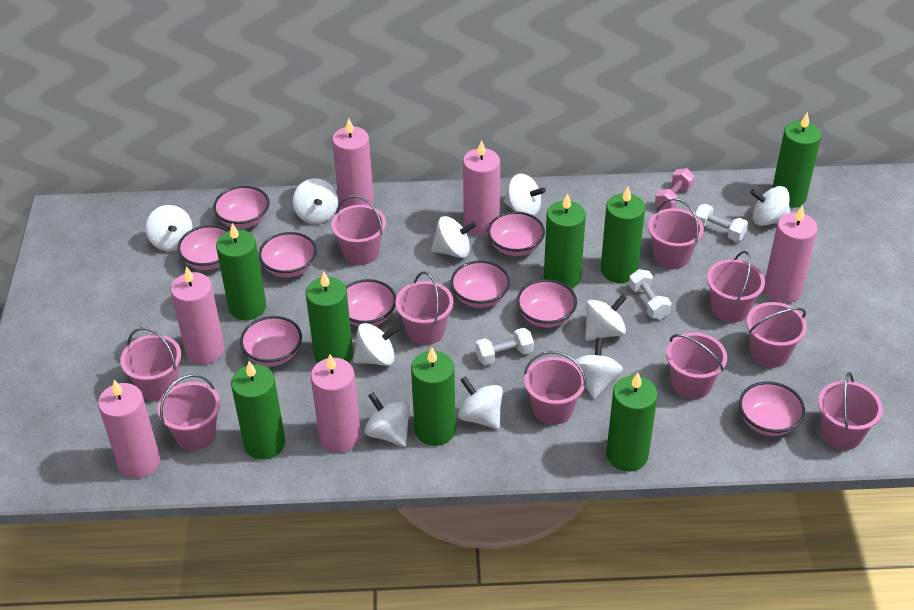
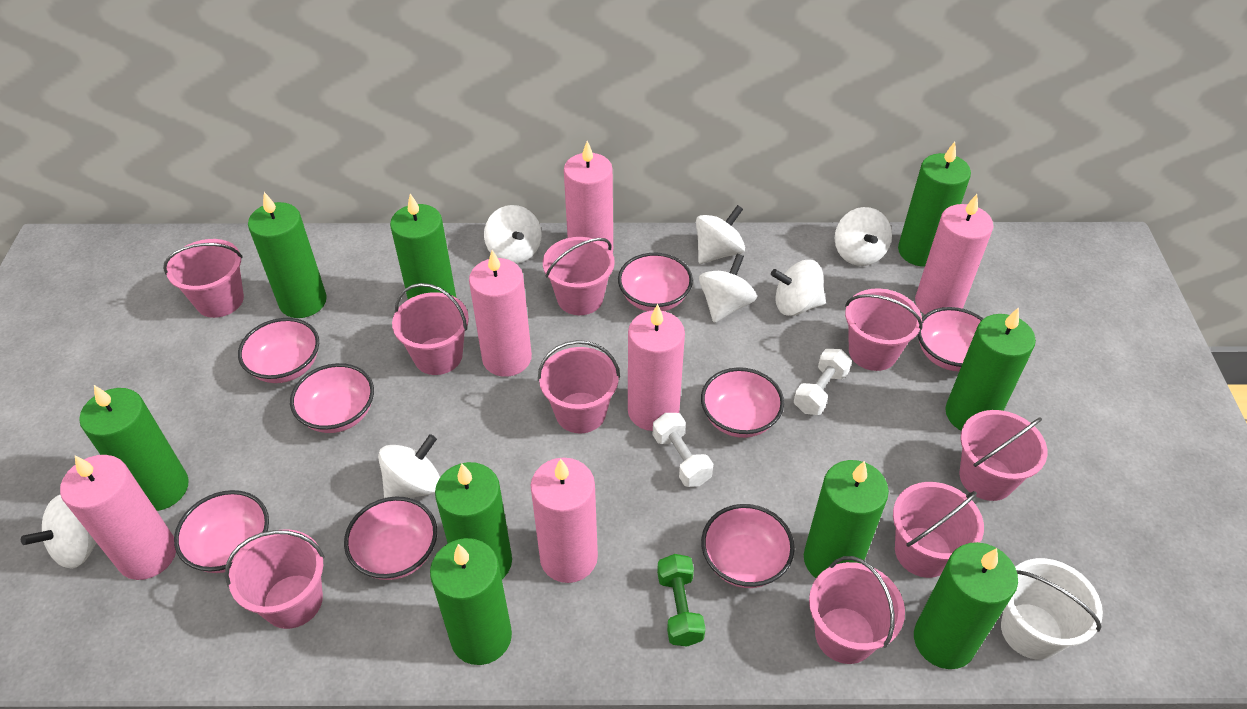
green candle: [216,223,266,320] [231,361,285,460] [306,271,353,363] [411,347,456,446] [544,193,586,289] [601,186,645,283] [606,373,658,472] [772,112,821,208] = 8 -> [79,385,189,511] [248,192,327,318] [390,194,456,300] [430,538,512,665] [435,462,512,579] [804,460,889,578] [898,142,971,267] [914,542,1018,669] [945,307,1036,431] = 9
green dumbbell: none = 0 -> [657,554,706,647] = 1
pink bowl: [178,225,229,270] [213,186,270,229] [240,316,302,366] [258,232,317,278] [346,279,396,327] [450,260,510,308] [487,211,545,256] [517,279,577,328] [739,381,805,436] = 9 -> [174,490,269,573] [238,318,319,383] [290,363,374,433] [344,497,437,580] [618,253,693,311] [701,367,784,438] [701,504,795,588] [918,307,984,371] = 8
pink bucket: [120,327,181,401] [157,374,220,450] [331,195,386,265] [395,272,454,345] [524,351,586,425] [648,198,704,269] [666,332,727,399] [707,251,765,322] [747,302,807,367] [818,372,883,450] = 10 -> [163,239,244,318] [225,529,325,629] [392,283,469,375] [538,340,620,433] [543,237,615,315] [809,556,905,664] [845,288,923,371] [893,482,984,578] [959,410,1047,501] = 9
pink dumbbell: [655,168,695,210] = 1 -> none = 0
white bucket: none = 0 -> [1001,558,1103,660] = 1
white dumbbell: [475,328,534,365] [629,269,671,319] [695,204,748,241] = 3 -> [653,413,713,487] [794,349,852,415] = 2
white spinning top: [146,205,193,251] [293,178,338,224] [353,323,399,366] [364,392,411,447] [431,216,477,258] [458,376,503,429] [504,174,546,216] [576,337,623,399] [585,294,627,341] [750,186,790,226] = 10 -> [21,495,96,569] [378,434,440,498] [484,205,542,264] [696,205,745,264] [699,254,757,323] [771,260,826,316] [835,207,892,266] = 7

